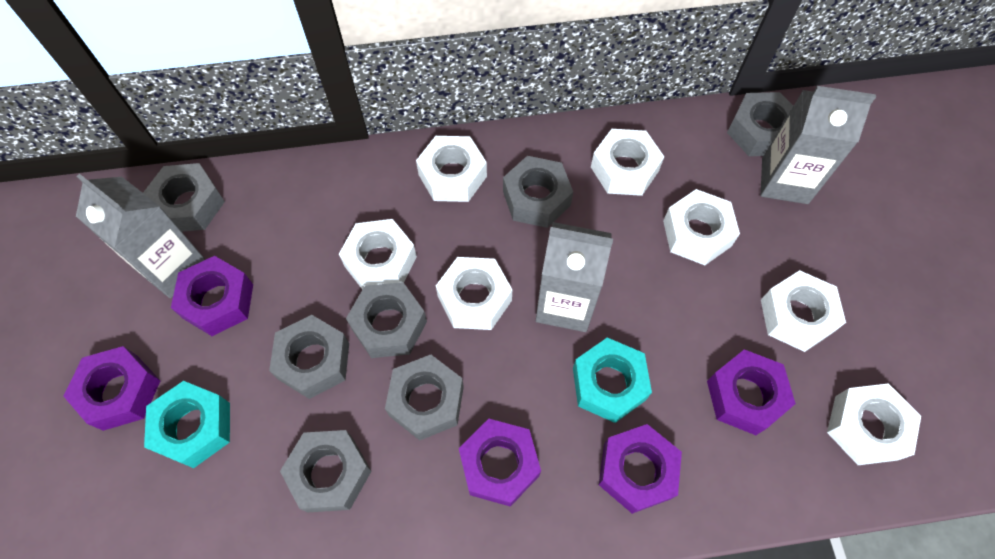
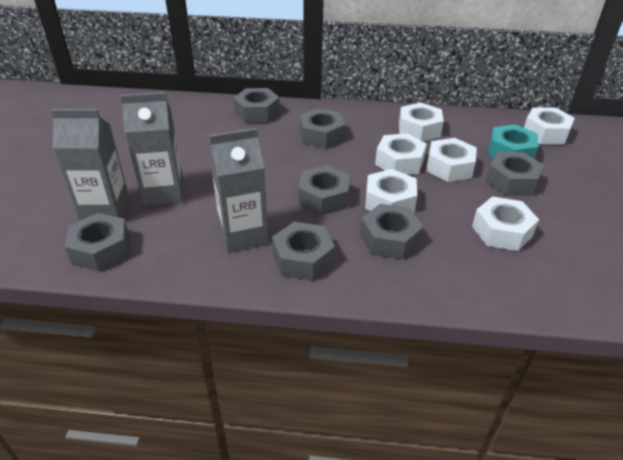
purple nut: [64,346,160,431] [171,256,253,336] [459,419,541,507] [599,424,682,514] [707,349,796,435] = 5 -> none = 0
turquoise nut: [144,381,230,468] [573,338,652,423] = 2 -> [488,124,539,159] = 1
white nut: [339,219,417,290] [416,136,487,202] [436,257,512,330] [591,129,664,196] [663,189,740,265] [761,270,846,352] [827,383,921,465] = 7 -> [365,169,417,213] [375,133,427,175] [399,102,444,141] [426,138,477,182] [472,196,539,251] [524,107,575,145] = 6

